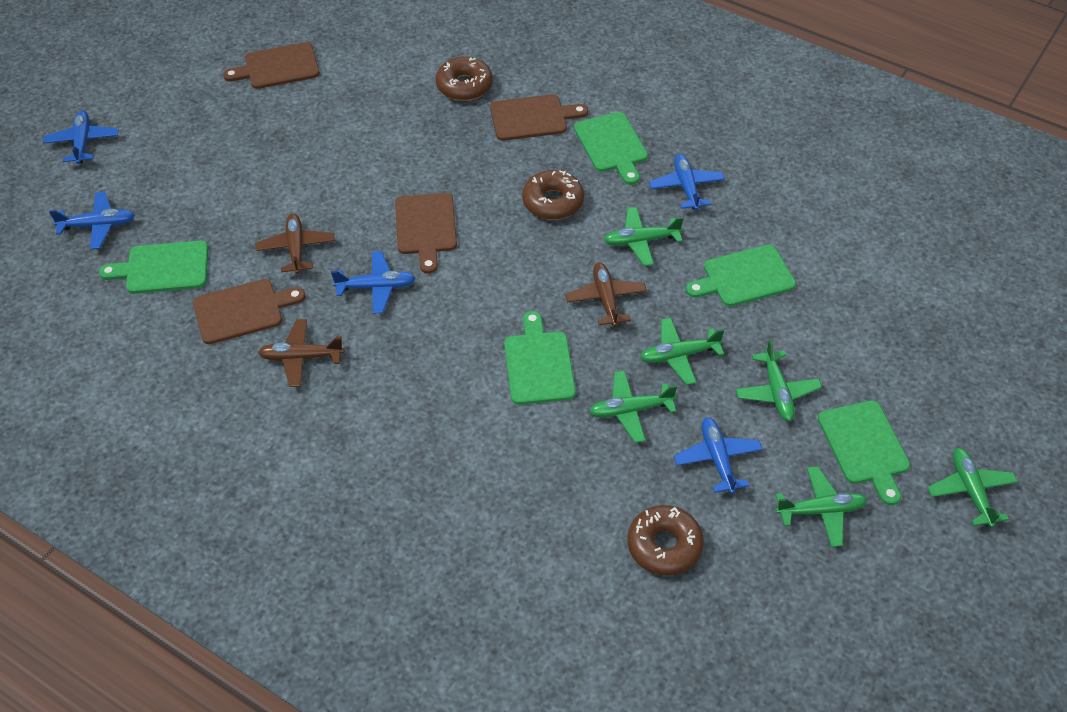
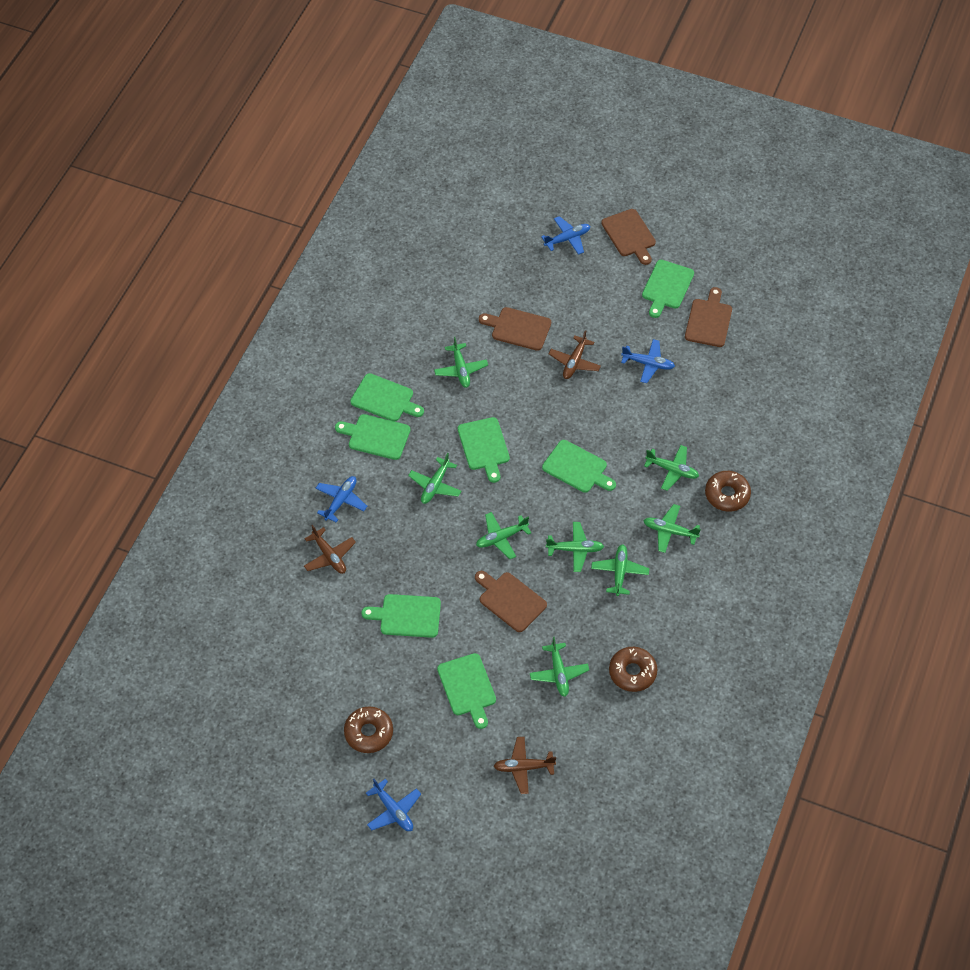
blue plane: [43,110,119,164] [49,192,135,250] [331,251,416,314] [649,154,725,210] [674,417,763,494] = 5 -> [315,476,367,523] [366,779,421,831] [541,216,590,255] [621,339,675,383] = 4
green cutting board: [99,241,208,294] [504,311,576,405] [574,112,648,185] [686,245,796,307] [818,400,910,505] = 5 -> [335,414,410,460] [350,373,424,421] [361,594,441,638] [437,653,496,729] [458,417,510,483] [542,440,616,493] [642,260,694,318] = 7
green plane: [589,370,677,443] [604,207,684,266] [640,318,724,385] [736,339,822,421] [775,466,867,547] [927,448,1018,528] = 6 -> [408,453,461,504] [434,337,488,388] [476,512,531,559] [530,637,589,697] [546,522,604,572] [591,544,649,596] [643,504,701,553] [644,445,699,491] = 8

